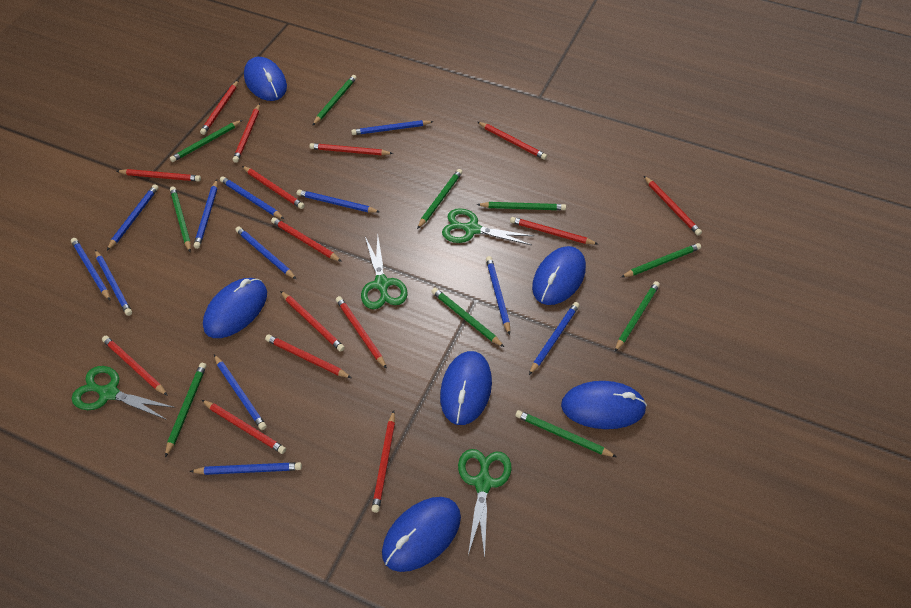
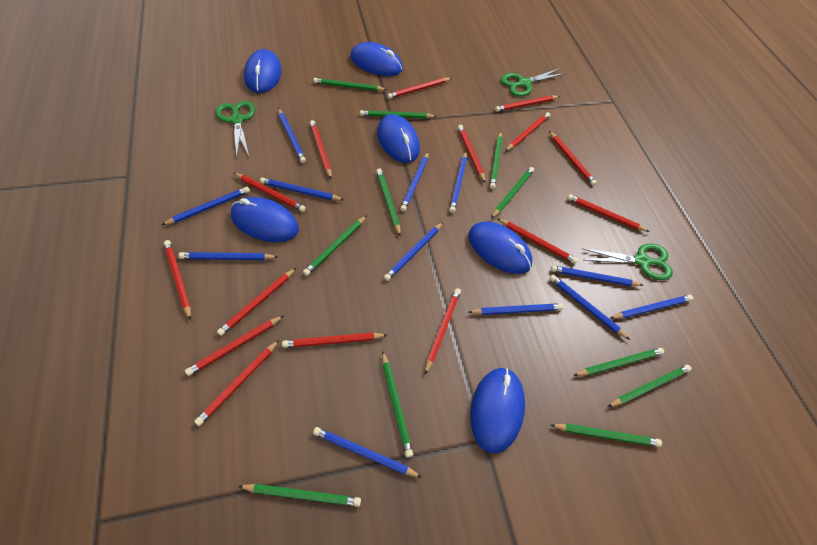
green pencil: [165,363,206,457] [170,120,242,162] [170,187,191,252] [312,75,357,126] [417,169,462,229] [431,288,504,347] [477,202,566,210] [515,410,616,457] [615,281,660,352] [621,243,701,277] = 10 -> [238,484,361,507] [303,215,367,276] [313,78,387,91] [360,110,437,119] [376,169,401,236] [382,351,413,458] [490,131,502,189] [491,167,534,219] [550,423,662,447] [573,348,664,376] [608,365,691,407] = 11
green scissors: [72,366,175,420] [361,235,408,309] [442,208,534,245] [458,449,511,558] = 4 -> [216,101,255,158] [501,68,566,96] [582,244,673,280] = 3

